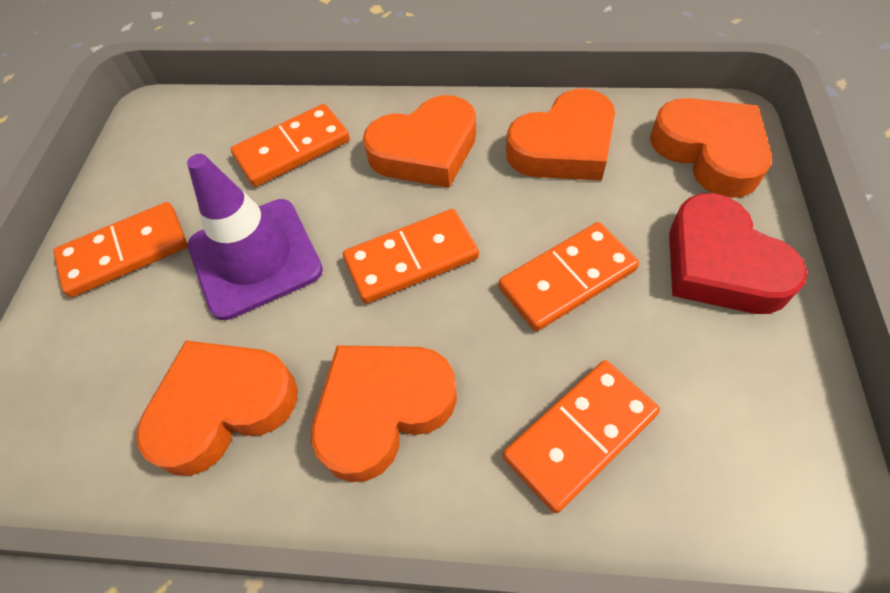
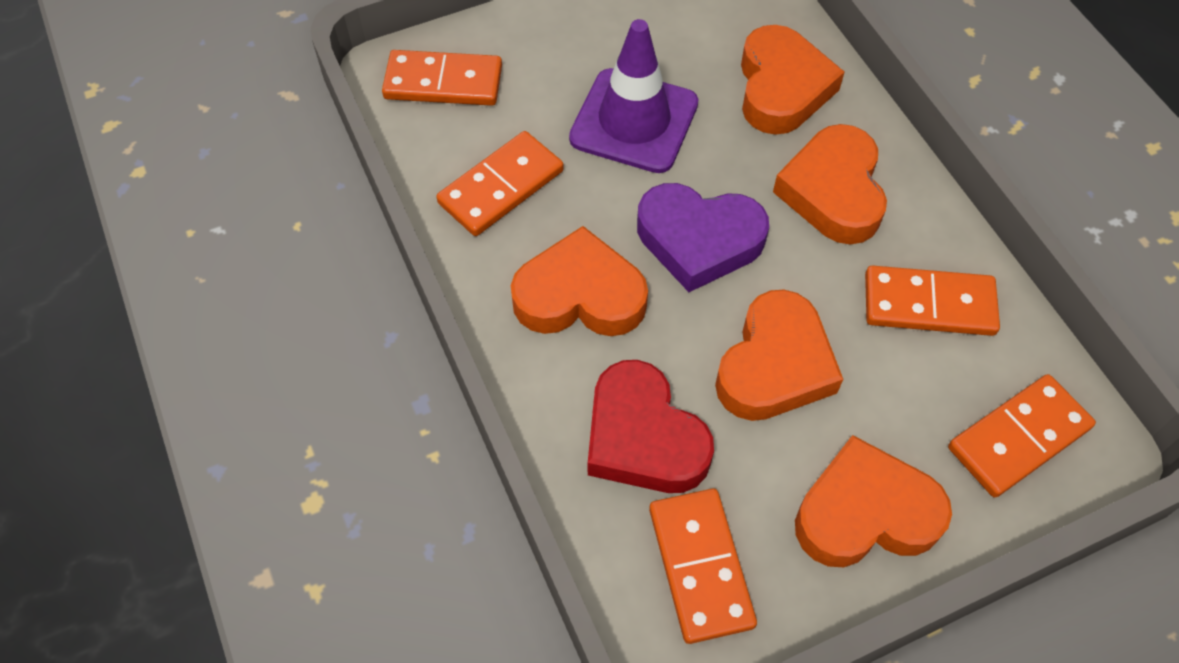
purple heart: none = 0 -> [637,183,769,292] = 1

